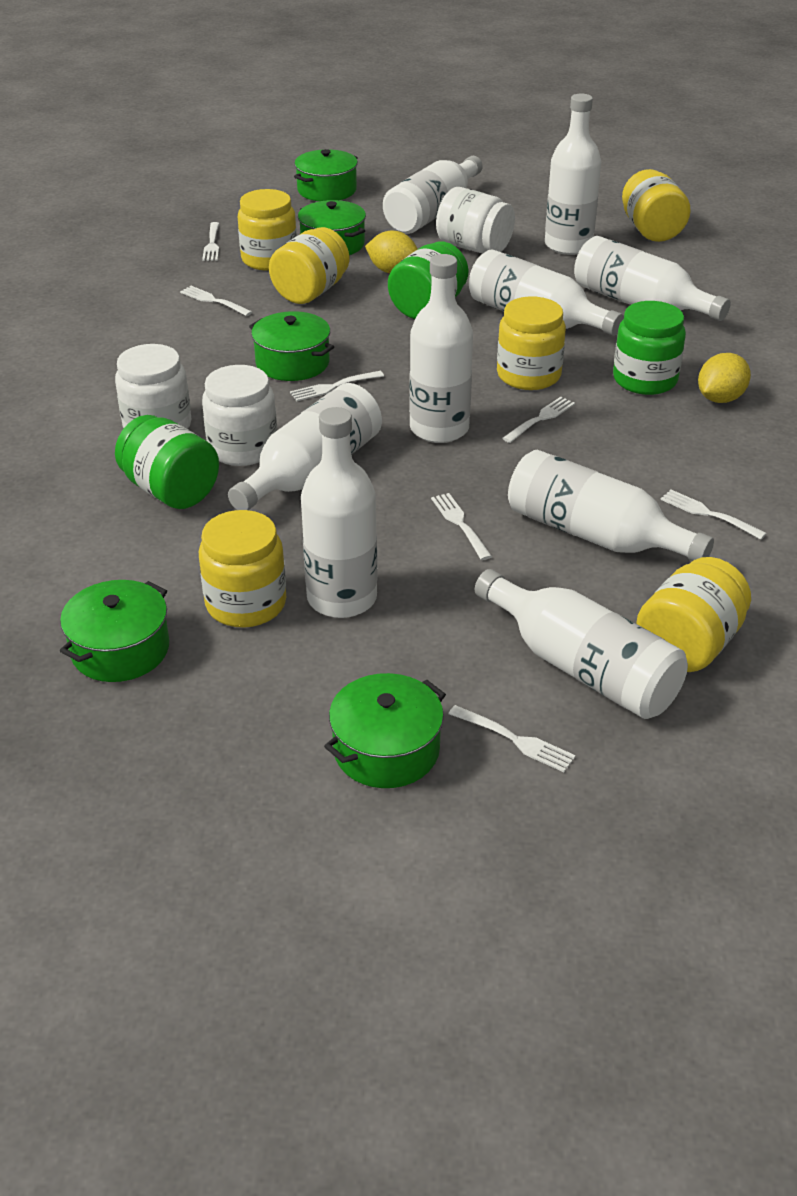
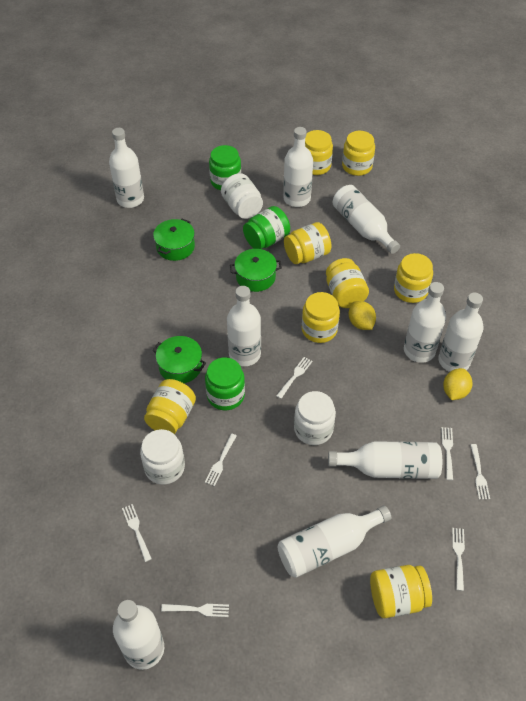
green pot: [60,580,169,682] [249,311,334,381] [294,149,358,201] [298,200,366,255] [324,673,446,788] = 5 -> [152,336,206,383] [153,219,195,261] [230,249,282,292] = 3
yellow jar: [199,510,286,628] [238,189,297,271] [269,227,349,304] [497,297,566,390] [622,169,691,242] [636,557,751,672] = 6 -> [144,379,196,434] [284,222,331,264] [302,292,340,343] [305,130,333,175] [326,258,369,308] [342,131,375,176] [370,565,432,618] [394,253,433,303] = 8

